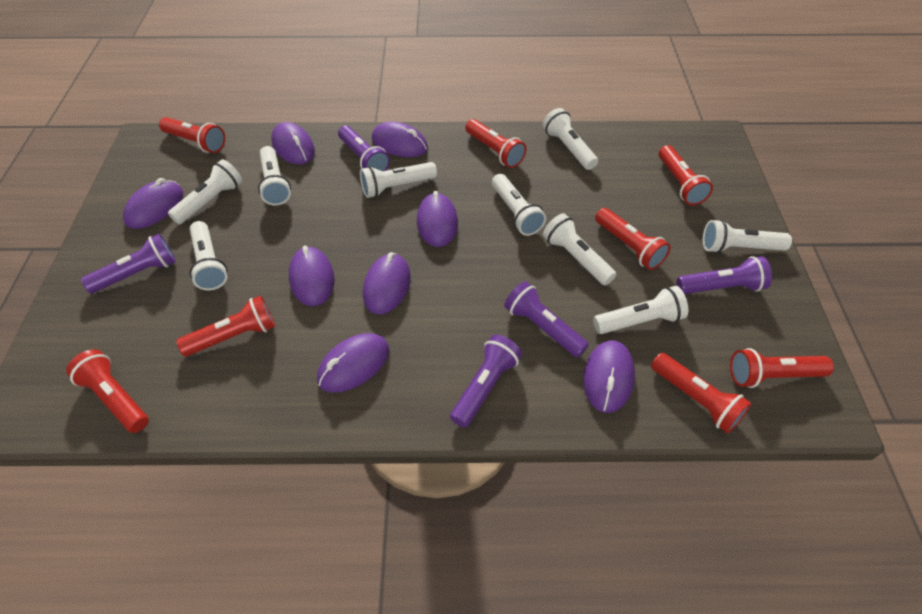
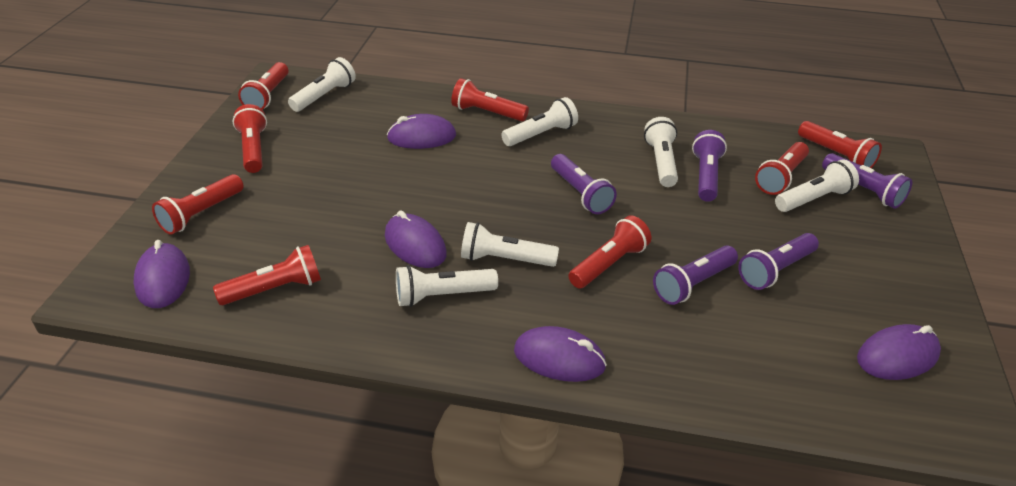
purple mouse: [123,178,183,229] [272,122,315,164] [289,246,335,306] [317,333,389,393] [363,252,411,314] [372,122,428,157] [417,191,458,247] [583,340,635,413] = 8 -> [134,240,190,308] [385,211,447,268] [387,114,456,149] [514,326,607,382] [857,324,941,380] = 5
white flashlight: [168,159,242,224] [190,221,227,290] [258,146,291,206] [360,162,437,198] [492,174,546,236] [543,108,598,170] [543,214,616,285] [593,286,688,334] [703,219,792,253] = 9 -> [288,57,356,112] [396,265,498,307] [461,222,559,267] [501,97,578,146] [644,117,678,187] [775,160,859,212] = 6

